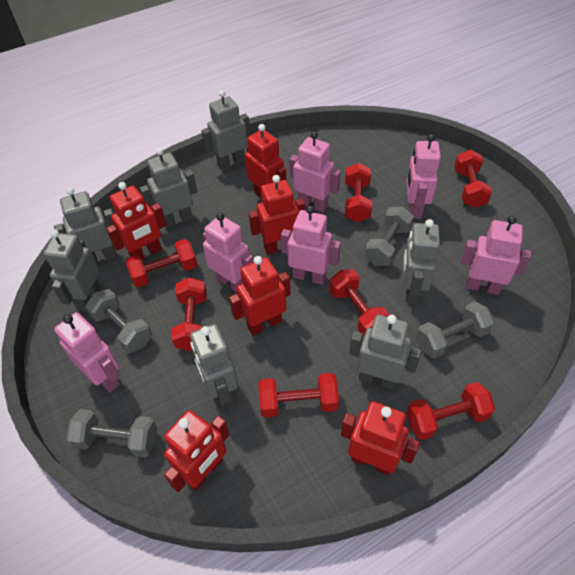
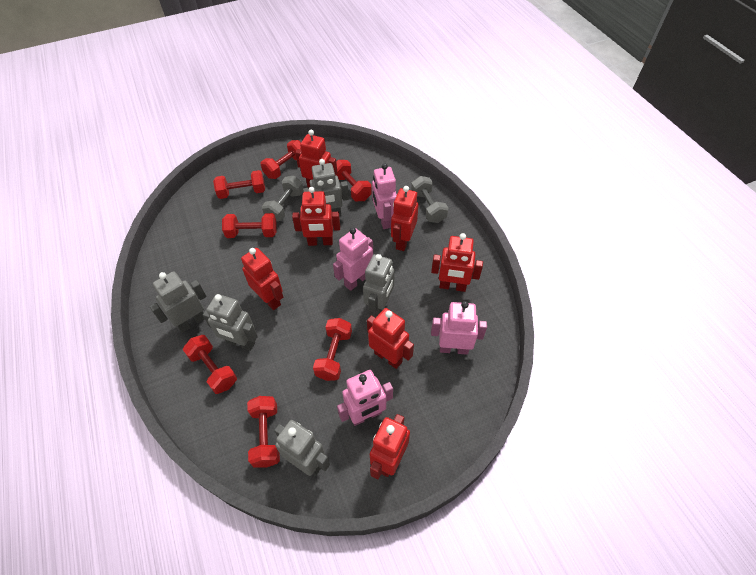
grey dumbbell: [66,409,157,458] [85,289,152,353] [365,206,414,266] [416,301,494,359] = 4 -> [262,176,303,221] [411,176,448,223] = 2
grey robot: [44,230,100,312] [54,187,117,264] [140,147,198,228] [190,324,238,406] [201,90,250,171] [349,315,422,389] [403,219,440,304] = 7 -> [150,271,206,333] [203,294,258,351] [274,420,330,476] [303,159,349,217] [363,254,395,317] = 5
pink robot: [54,312,120,392] [203,212,253,292] [281,206,341,285] [290,131,341,213] [406,134,441,219] [461,216,531,295] = 6 -> [333,228,373,291] [337,370,393,426] [372,163,397,229] [431,301,487,355] = 4
red robot: [106,182,167,261] [164,410,230,492] [229,256,290,335] [245,124,286,198] [249,175,305,255] [341,401,420,475] = 6 -> [241,248,283,310] [292,187,340,246] [295,130,337,188] [367,308,414,369] [370,414,410,479] [391,186,418,251] [431,233,483,292] = 7

